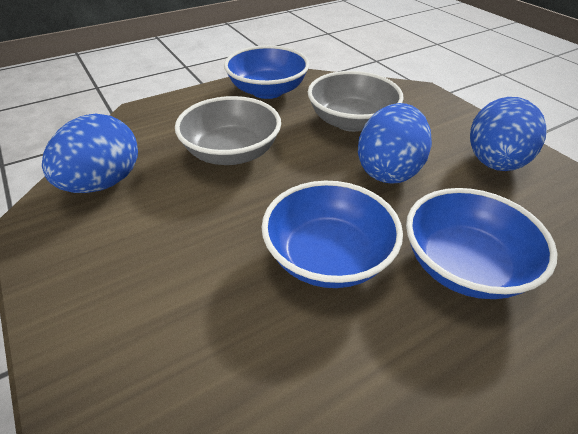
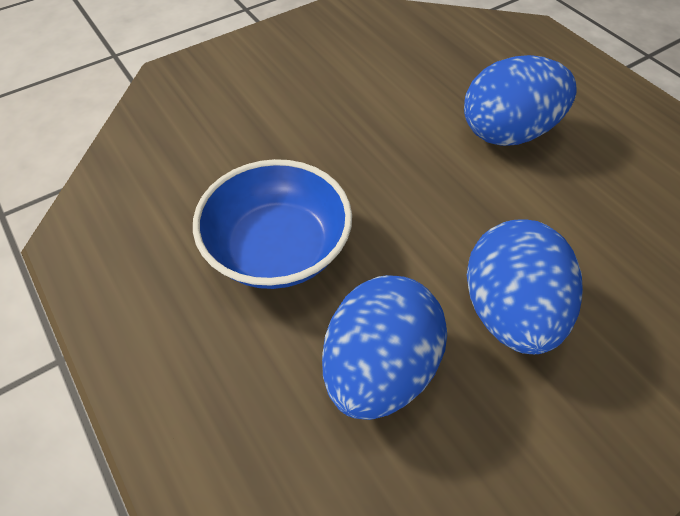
blue bowl: [224,45,309,99] [261,181,403,288] [406,188,558,299] = 3 -> [193,159,352,289] = 1
grey bowl: [175,96,281,165] [308,71,404,132] = 2 -> none = 0

